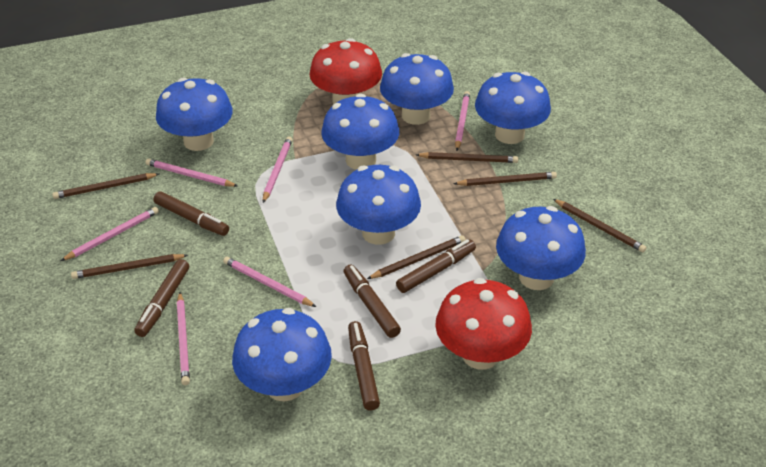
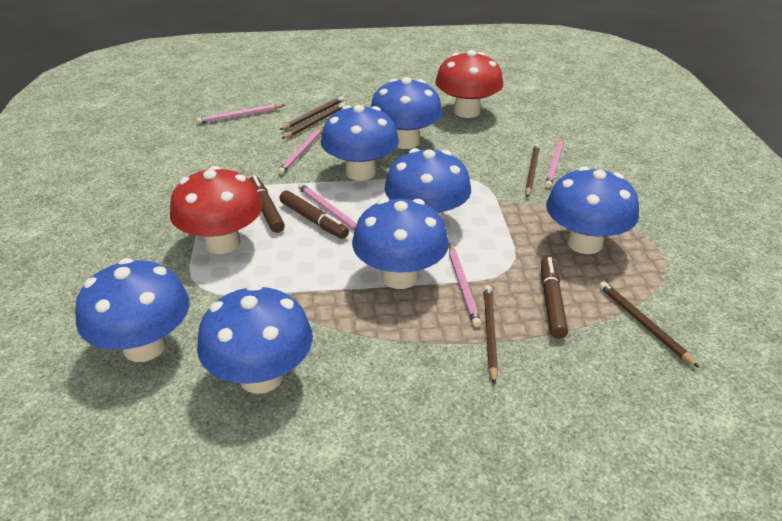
brown marker: [134,259,189,337] [153,191,229,236] [344,264,401,338] [348,321,380,410] [396,239,476,293] = 5 -> [249,175,285,233] [279,190,349,239] [541,257,568,339] = 3
brown pencil: [52,173,159,199] [71,254,188,279] [367,235,465,279] [416,152,518,163] [453,172,557,186] [553,199,647,253] = 6 -> [280,96,344,130] [281,103,345,139] [484,285,498,385] [525,144,540,198] [599,281,699,368] = 5
pink pencil: [61,207,159,261] [145,159,238,187] [177,292,190,385] [223,257,316,307] [263,136,293,203] [455,91,470,151] = 6 -> [196,104,285,124] [278,127,323,175] [298,183,357,231] [449,244,481,327] [545,137,564,188] = 5

